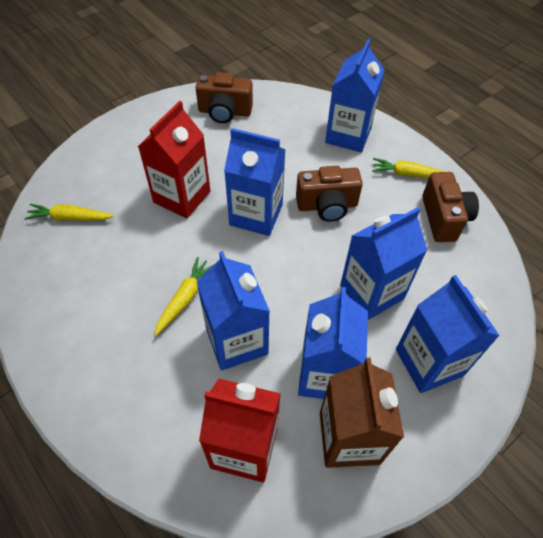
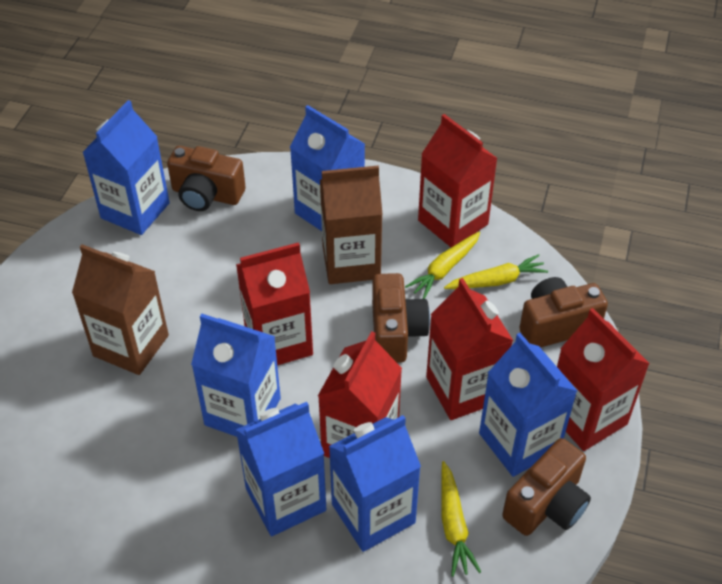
brown camera: [195,72,253,123] [296,166,363,222] [422,172,479,242] = 3 -> [167,146,246,211] [372,273,430,363] [502,438,591,536] [519,277,608,348] = 4
brown carton: [320,358,404,468] = 1 -> [72,244,169,375] [320,165,382,284] = 2
red carton: [138,101,210,219] [199,379,281,482] = 2 -> [236,242,313,365] [318,331,402,458] [418,114,498,247] [426,278,513,420] [557,308,650,451] = 5

